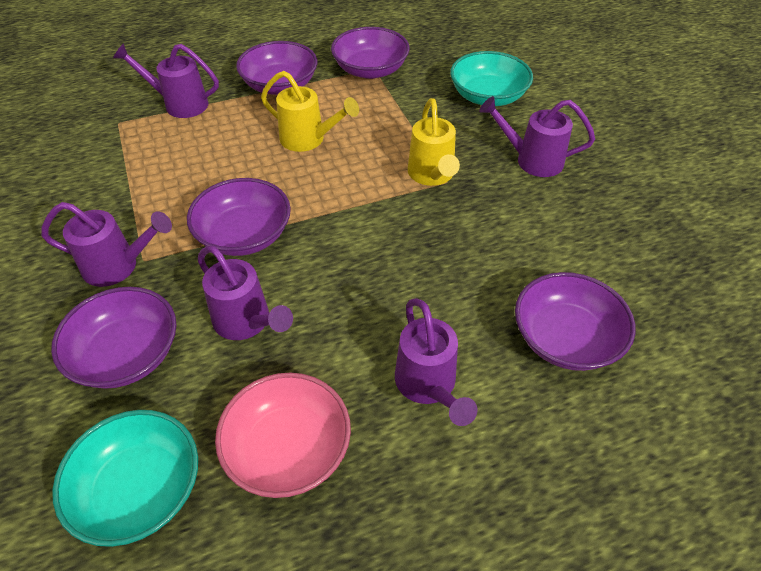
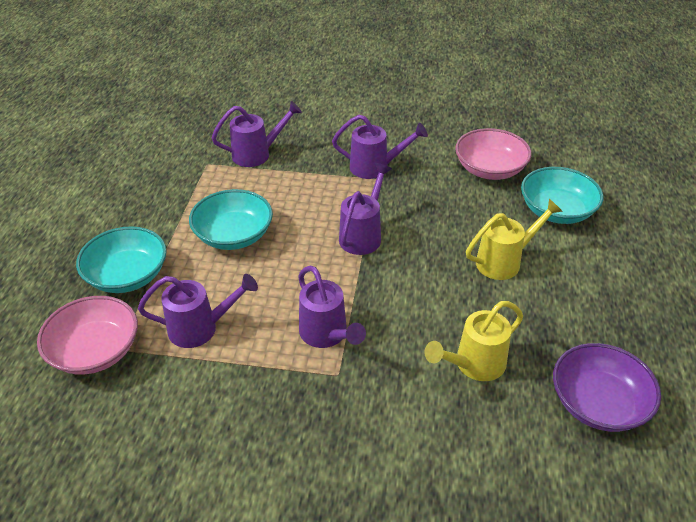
pink bowl: [215,373,351,498] = 1 -> [37,296,138,374] [455,128,531,180] = 2
purple bowl: [51,287,176,389] [187,178,291,256] [236,41,317,95] [331,27,410,79] [515,272,635,371] = 5 -> [553,343,661,432] = 1
turquoise bowl: [52,410,198,547] [450,51,533,106] = 2 -> [76,226,167,293] [189,189,273,250] [521,167,603,224] = 3

